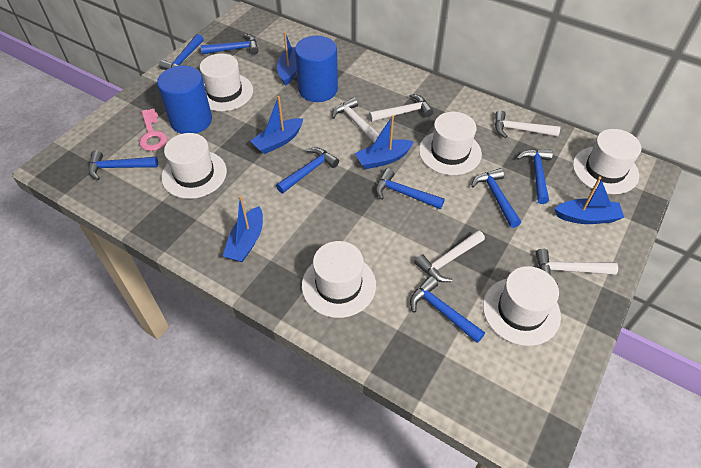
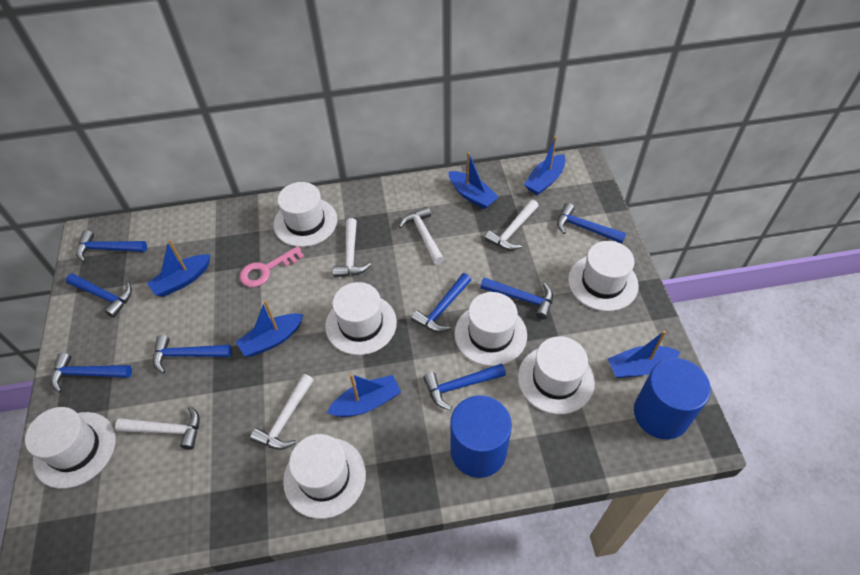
blue boat: [223,196,263,262] [250,96,303,154] [277,32,297,86] [355,115,414,169] [555,176,624,224] = 5 -> [147,239,210,297] [236,300,304,357] [327,374,401,417] [449,152,499,209] [524,136,565,195] [608,330,680,378] = 6
white hat: [161,133,227,199] [199,54,253,111] [302,241,376,318] [419,112,482,175] [483,266,561,346] [573,129,641,194] = 6 -> [25,407,116,489] [274,182,337,247] [283,434,366,519] [325,282,397,355] [455,292,527,366] [518,336,595,414] [568,241,639,311] = 7

